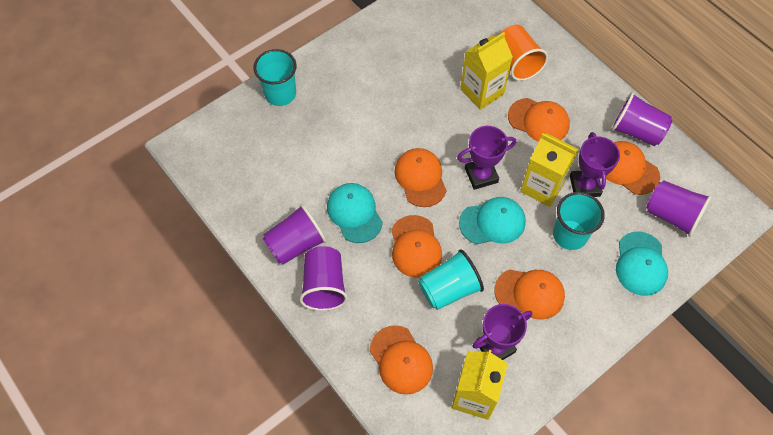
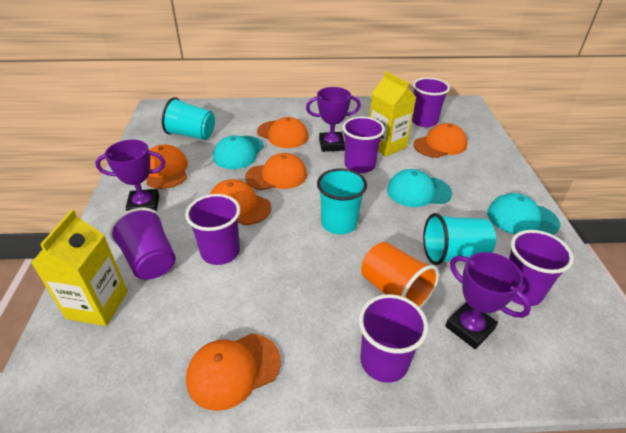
purple cup: [263,204,326,264] [299,246,348,311] [611,92,672,146] [646,180,712,237] = 4 -> [109,208,176,280] [185,194,240,265] [342,116,385,173] [359,294,428,383] [412,78,450,127] [509,230,574,306] = 6
yellow carton: [452,350,508,420] [460,32,513,110] [520,133,579,207] = 3 -> [31,210,128,326] [370,71,416,157] = 2

